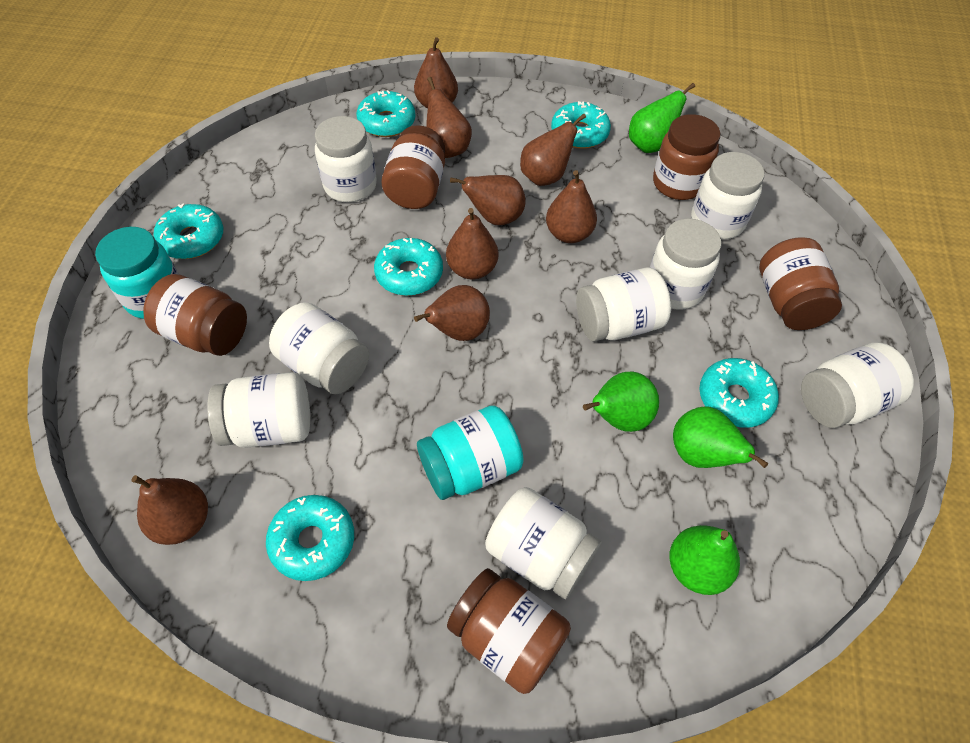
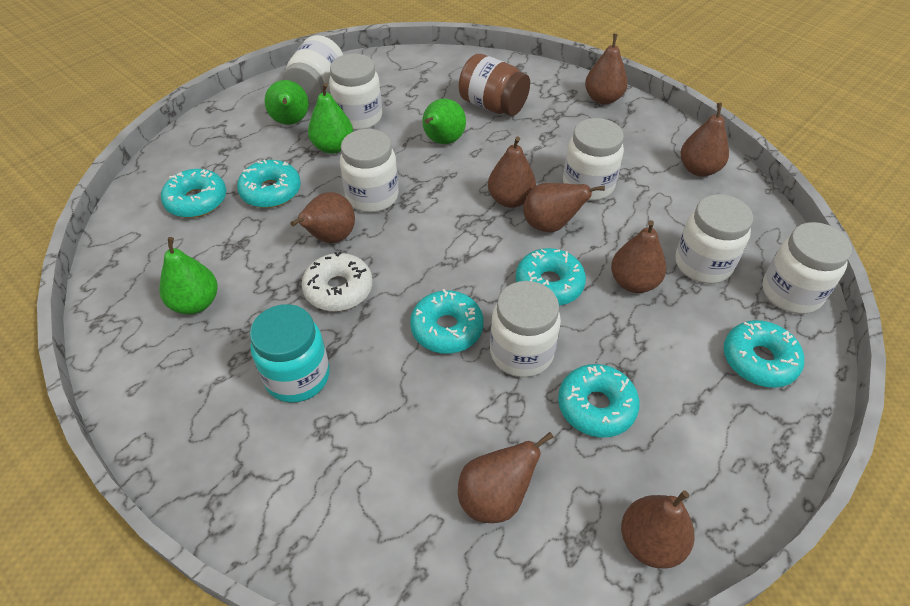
brown jar: [143,274,247,356] [382,125,445,209] [447,568,571,694] [653,114,721,200] [759,237,842,330] = 5 -> [458,54,530,116] = 1
turquoise jar: [95,227,179,319] [417,405,524,500] = 2 -> [250,304,330,403] = 1
white donut: none = 0 -> [302,252,373,312] = 1
white jar: [207,372,310,448] [269,302,369,394] [315,116,377,203] [485,487,602,599] [576,267,671,342] [650,219,722,310] [691,152,765,239] [801,342,914,428] = 8 -> [283,35,343,104] [329,53,382,130] [340,129,399,213] [490,281,561,377] [563,118,624,201] [675,194,753,284] [762,222,852,314] = 7

